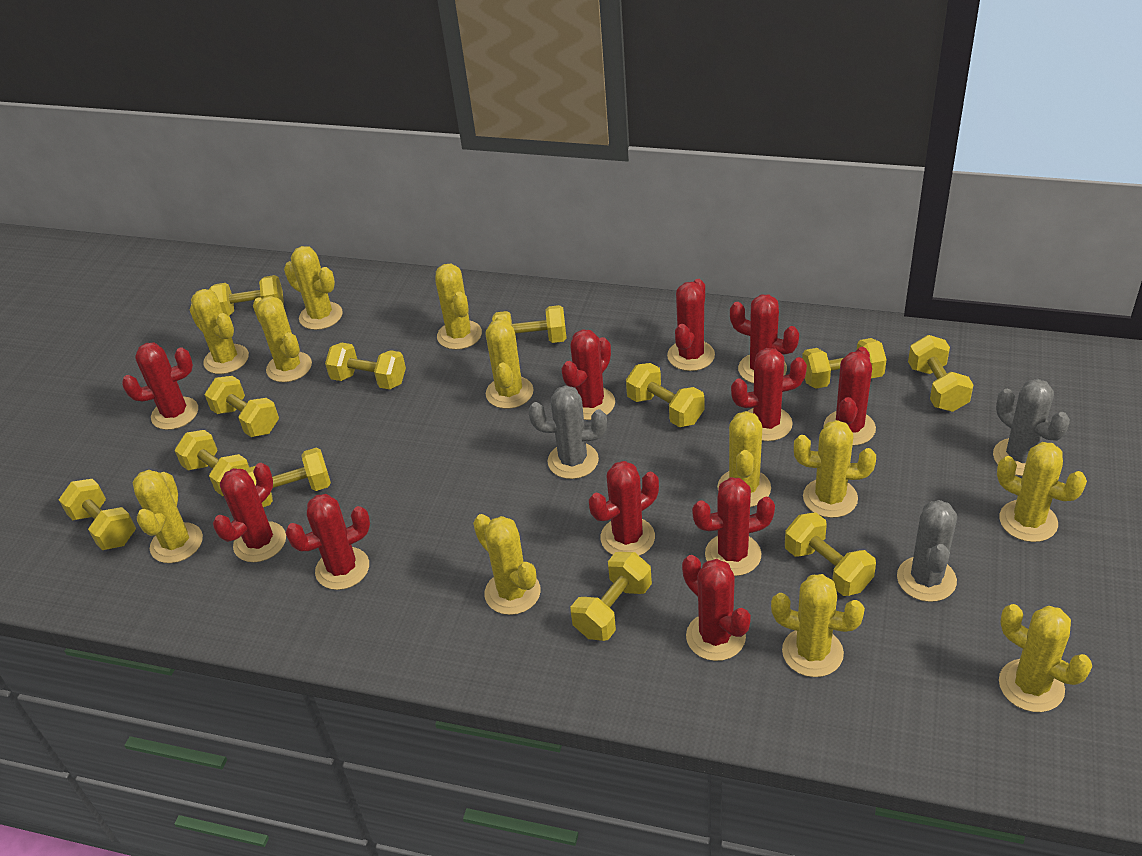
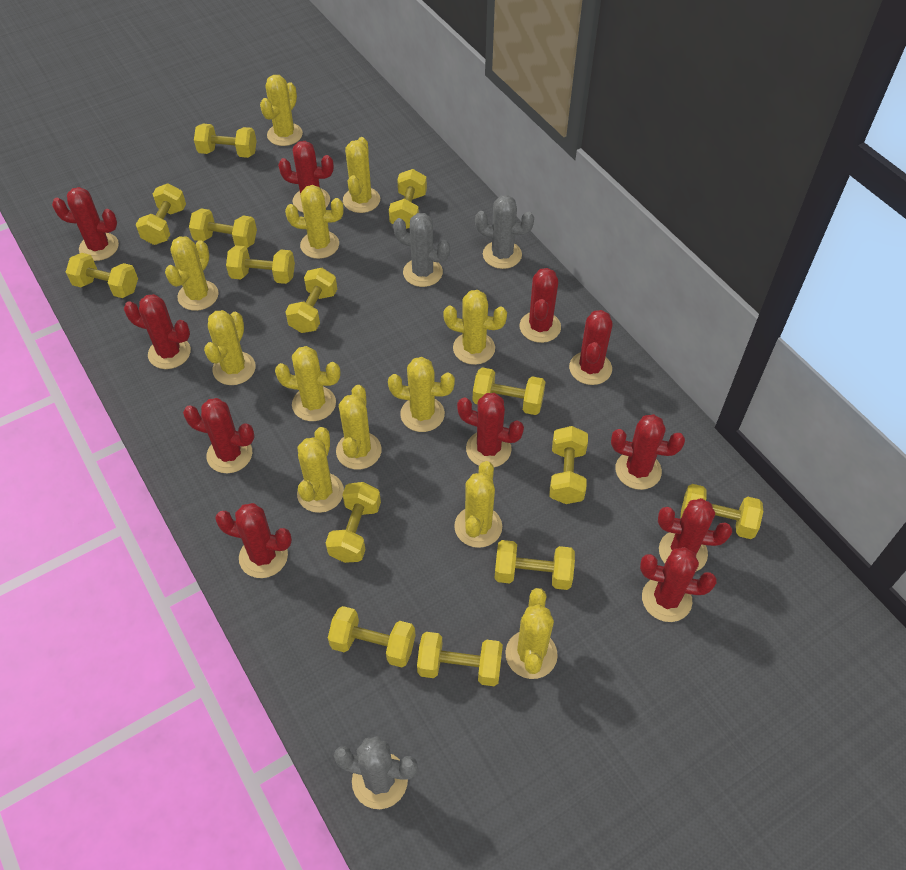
yellow dumbbell: [59,479,136,550] [175,430,250,496] [205,376,279,437] [209,275,284,316] [245,448,331,507] [325,343,406,389] [492,305,567,343] [570,552,652,641] [626,363,704,427] [785,512,876,596] [802,338,887,389] [908,335,974,412] = 12 -> [66,253,138,298] [136,183,186,245] [189,208,257,248] [194,124,257,158] [226,245,295,284] [285,268,337,333] [326,482,381,563] [328,606,416,668] [389,169,427,229] [417,632,503,686] [472,367,545,415] [494,540,575,590] [549,426,588,504] [680,484,763,539] = 14

